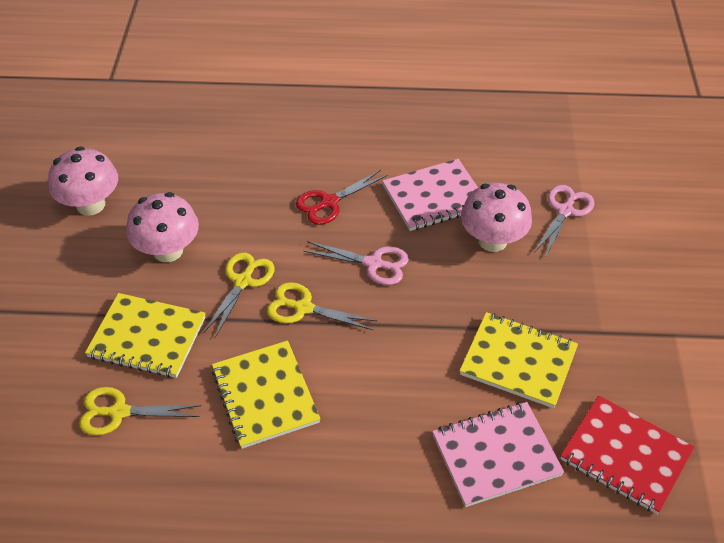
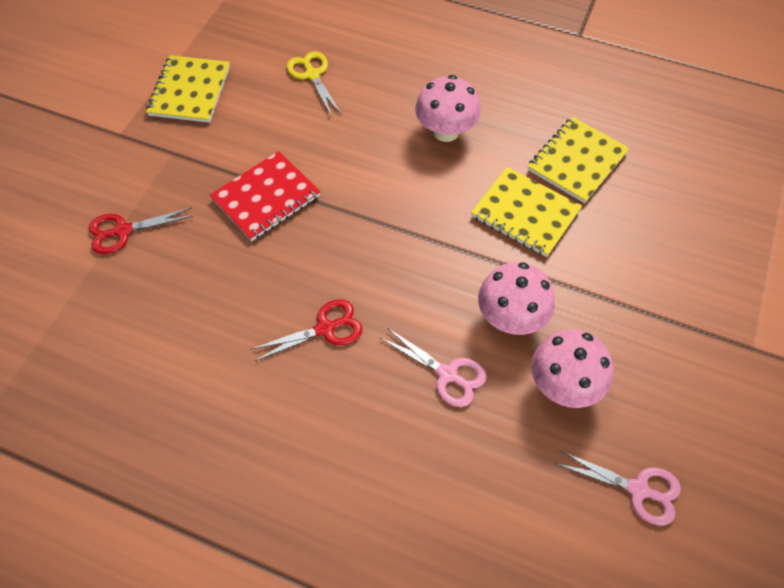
pink notebook: [382,159,478,231] [432,402,564,507] = 2 -> none = 0
red scissors: [296,170,387,225] = 1 -> [89,207,194,254] [250,299,362,361] = 2
yellow scissors: [79,387,201,436] [203,252,274,337] [267,282,377,330] = 3 -> [287,51,342,117] = 1

